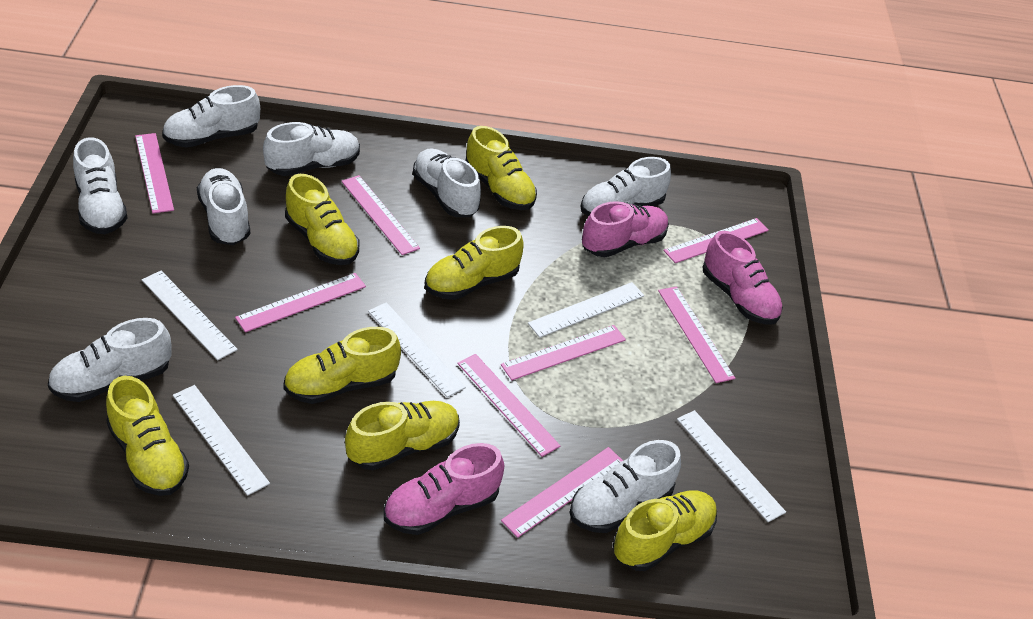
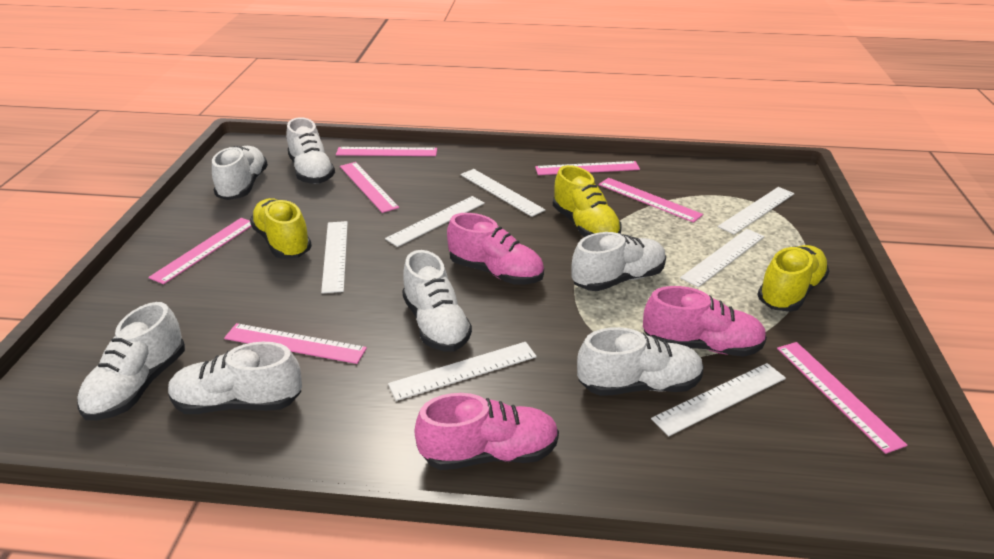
pink ruler: [135,133,174,213] [235,273,366,332] [342,175,420,255] [457,354,560,457] [501,325,626,380] [501,447,623,538] [658,286,735,383] [664,218,769,263] = 8 -> [148,218,251,284] [224,323,367,364] [336,147,437,156] [340,162,399,213] [535,161,640,175] [599,178,703,223] [777,342,907,454] = 7
white ruler: [142,271,238,360] [173,385,270,496] [368,302,466,397] [528,282,644,338] [677,410,786,522] = 5 -> [321,221,348,293] [385,196,485,247] [388,342,537,401] [460,169,545,217] [651,363,786,436] [680,229,764,287] [718,187,795,235] = 7
white shoe: [48,318,172,402] [73,137,127,234] [162,85,260,148] [197,168,250,245] [263,122,360,176] [413,148,481,217] [570,440,681,533] [580,157,671,217] = 8 -> [77,302,185,420] [168,342,302,414] [212,146,268,200] [286,117,335,184] [402,250,472,352] [571,232,666,291] [577,327,704,396] = 7
yellow shoe: [106,376,189,496] [283,327,401,404] [285,174,359,265] [345,401,460,470] [425,226,524,300] [465,126,537,210] [613,490,717,571] = 7 -> [250,198,312,259] [553,165,621,237] [757,245,829,312] = 3

